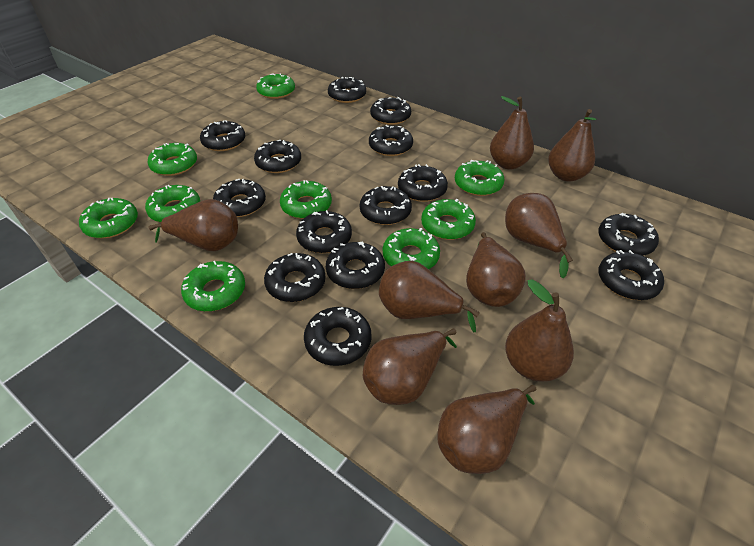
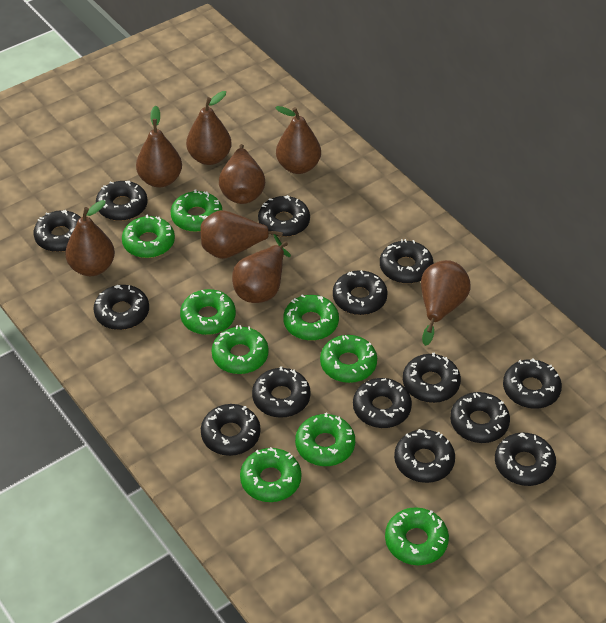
brown pear: [148,199,238,251] [363,328,457,405] [379,261,480,333] [437,385,536,474] [466,232,526,307] [490,96,534,169] [505,193,573,279] [505,280,574,381] [548,109,596,182] = 9 -> [65,200,115,276] [136,106,182,188] [186,91,232,165] [200,210,283,259] [219,144,265,204] [232,241,291,303] [275,106,321,174] [421,260,471,346] = 8

